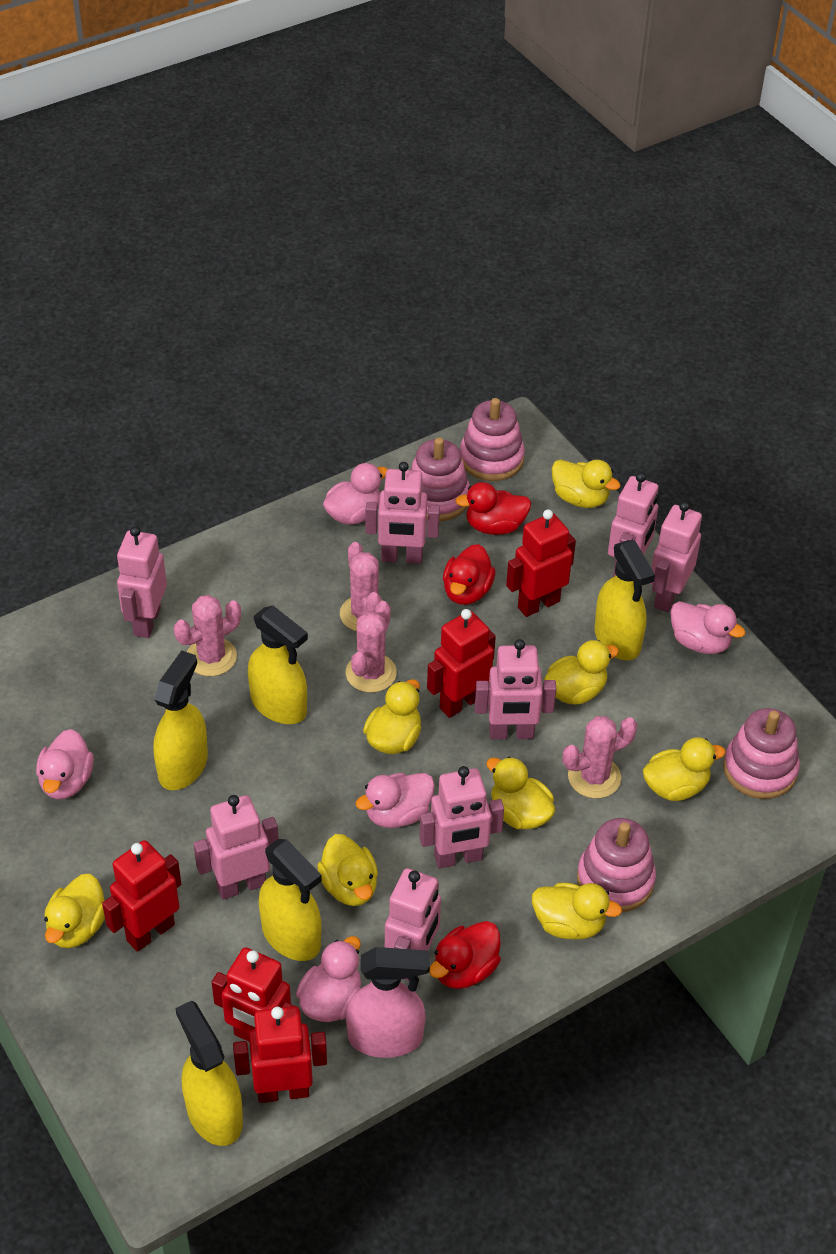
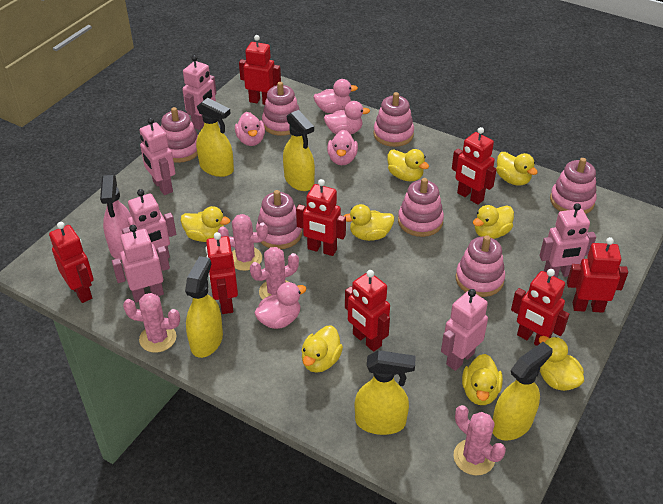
pink robot: [117,526,167,638] [194,795,279,900] [366,462,440,564] [385,868,441,981] [419,766,504,868] [475,639,556,739] [608,472,659,577] [650,502,702,612] = 8 -> [112,225,170,303] [122,189,176,258] [139,118,175,195] [182,55,217,130] [441,289,488,371] [539,203,596,278] = 6
pink stacking toy: [410,437,470,521] [460,398,525,481] [577,818,656,912] [723,708,800,799] = 4 -> [161,107,198,163] [256,190,302,249] [262,82,300,136] [373,92,414,147] [398,178,444,237] [456,235,505,297] [550,158,597,214] = 7
red duck: [429,921,501,989] [443,544,496,605] [455,482,531,535] = 3 -> none = 0
red robot: [102,840,181,952] [212,947,294,1042] [233,1006,327,1103] [427,609,496,718] [506,509,576,617] = 5 -> [49,222,94,303] [205,232,238,314] [239,35,281,105] [296,179,346,256] [345,270,390,352] [452,127,497,205] [511,269,569,346] [567,237,628,313] = 8

